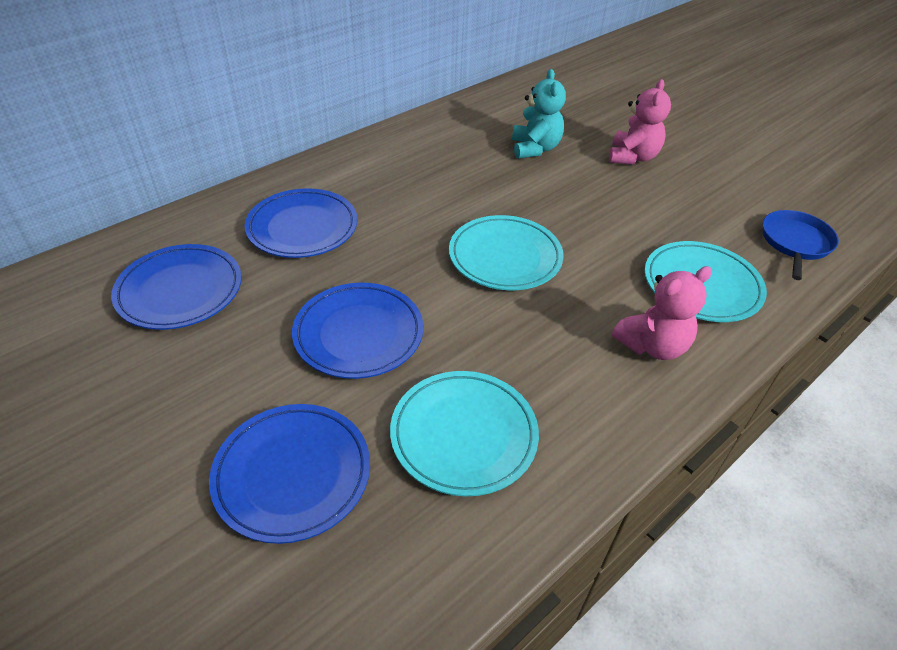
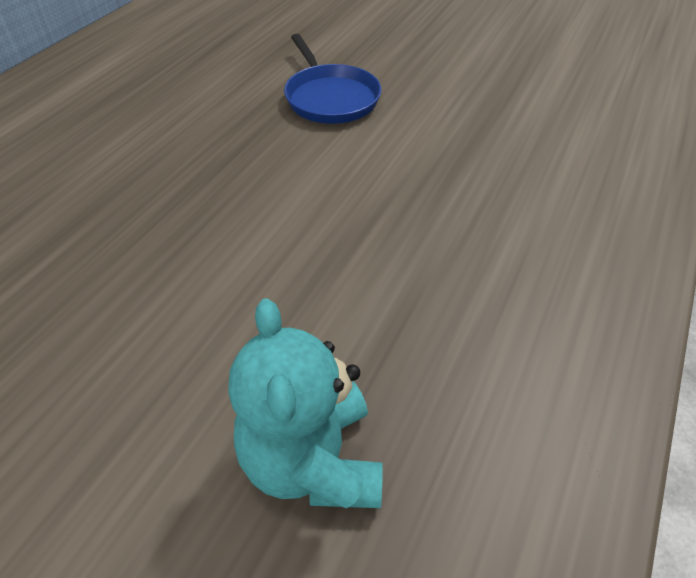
blue plate: [111,244,242,330] [209,404,370,544] [245,188,357,258] [292,283,423,379] = 4 -> none = 0
pink teddy bear: [609,79,671,165] [612,266,712,360] = 2 -> none = 0
turquoise plate: [390,371,539,496] [449,215,564,290] [645,241,767,322] = 3 -> none = 0

